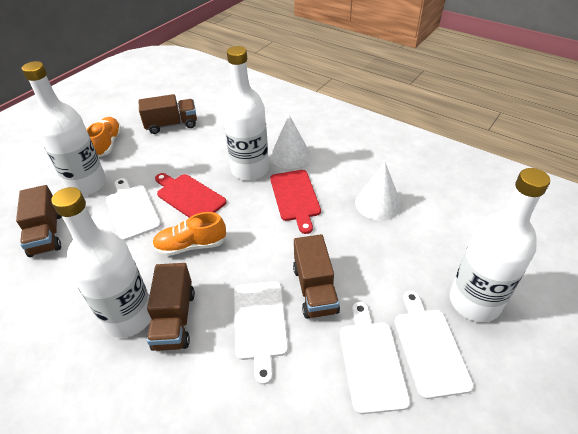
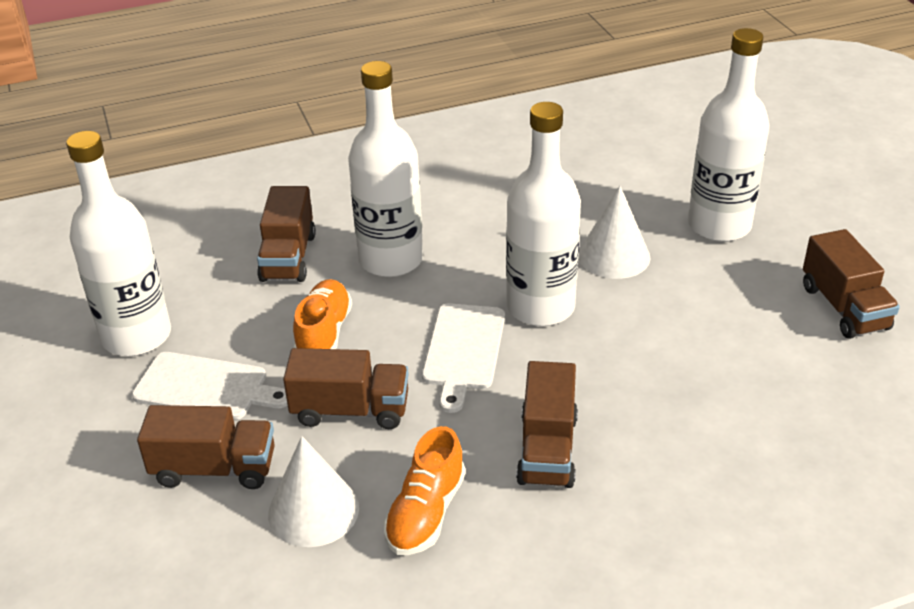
brown truck: [16,185,62,257] [139,94,197,134] [147,263,195,351] [293,234,340,319] = 4 -> [137,405,275,489] [257,186,316,282] [283,348,409,429] [516,361,578,488] [803,229,900,339] = 5
red cutting board: [155,173,227,218] [270,170,321,234] = 2 -> none = 0
white cutting board: [106,178,161,241] [234,281,288,385] [340,302,410,414] [394,291,474,399] = 4 -> [132,352,288,420] [422,303,505,413] = 2

